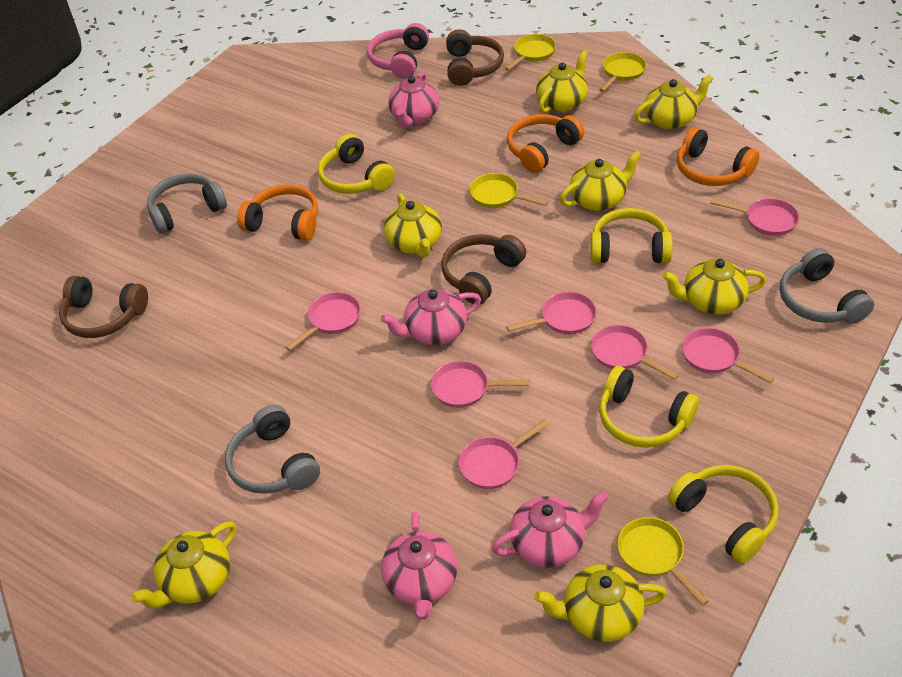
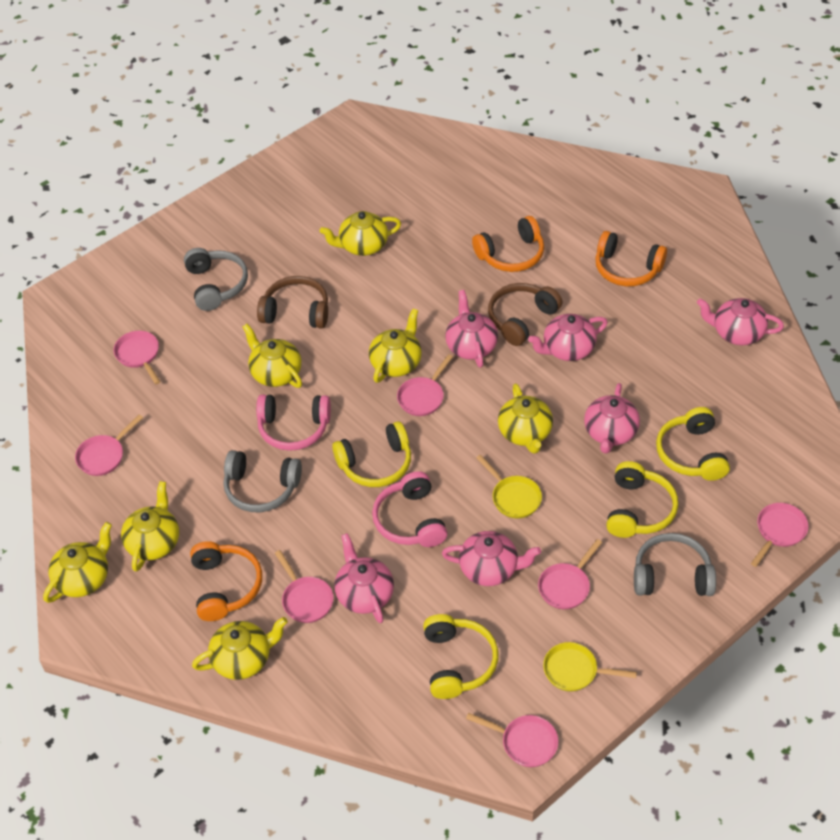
brown headphones: [59,276,148,338] [441,234,526,304] [446,29,504,86] = 3 -> [257,276,328,329] [488,283,563,346] = 2
pink headphones: [367,23,429,79] = 1 -> [256,395,331,451] [372,471,447,547] = 2
pink teapot: [381,289,481,345] [381,512,457,620] [388,72,440,127] [492,491,609,568] = 4 -> [334,533,394,623] [442,531,541,586] [445,290,498,368] [528,314,608,361] [584,383,640,454] [697,298,784,345] = 6
yellow pan: [470,173,548,208] [505,34,556,71] [599,52,647,92] [617,517,709,606] = 4 -> [476,455,542,519] [543,642,637,692] = 2

